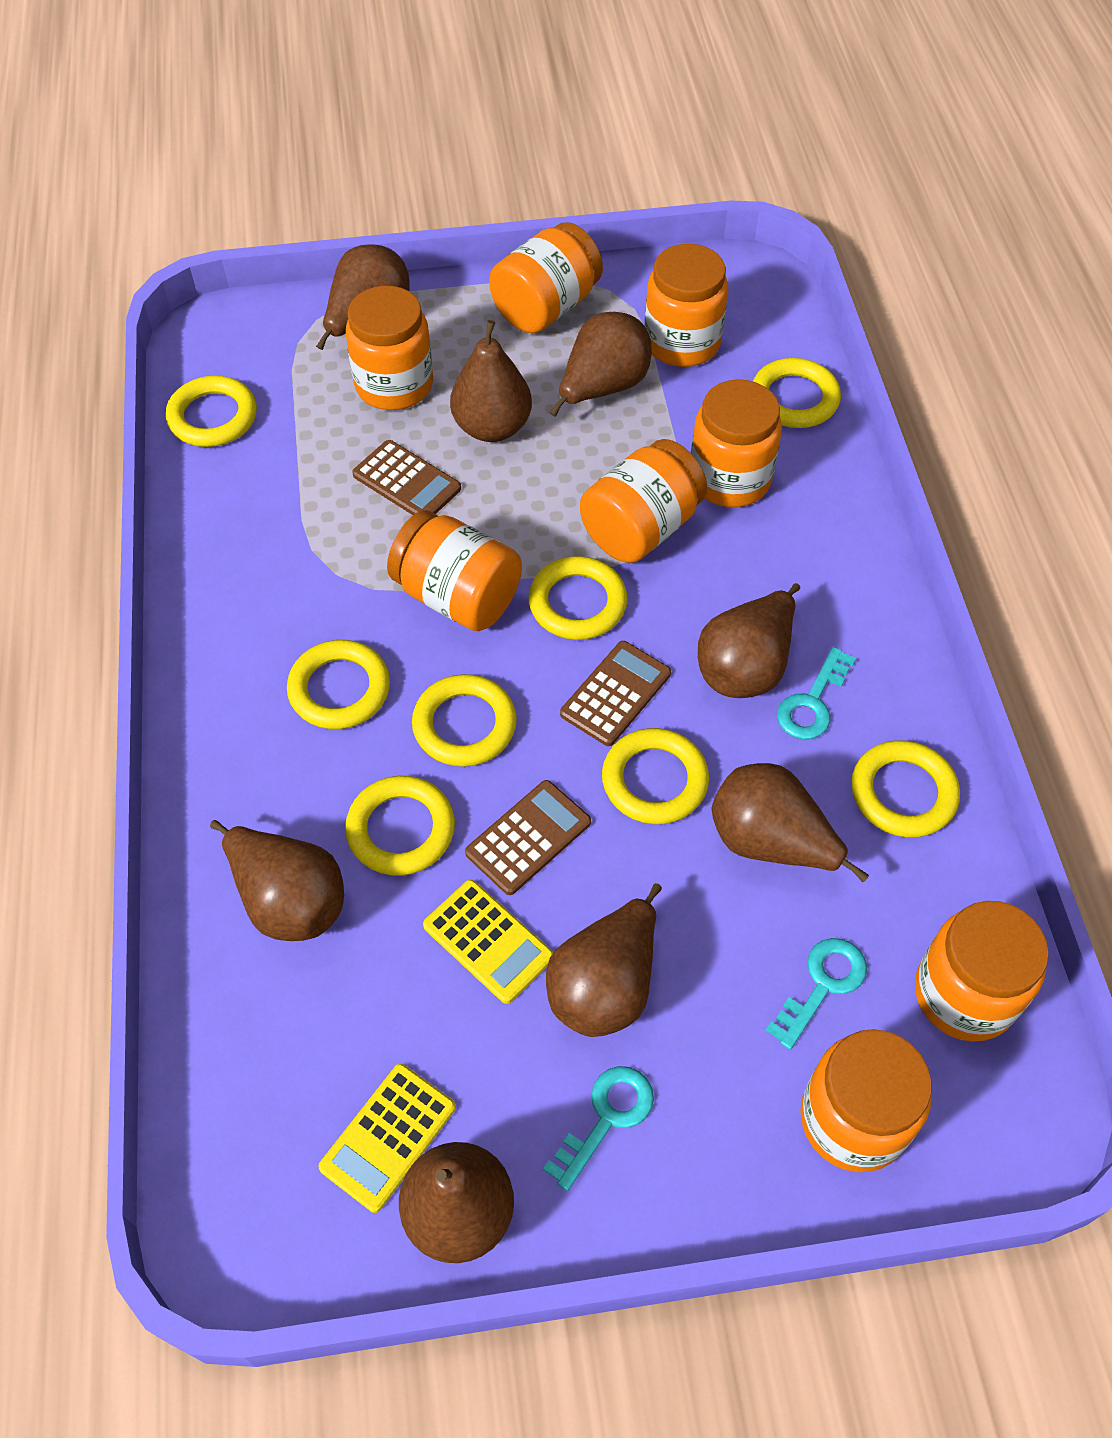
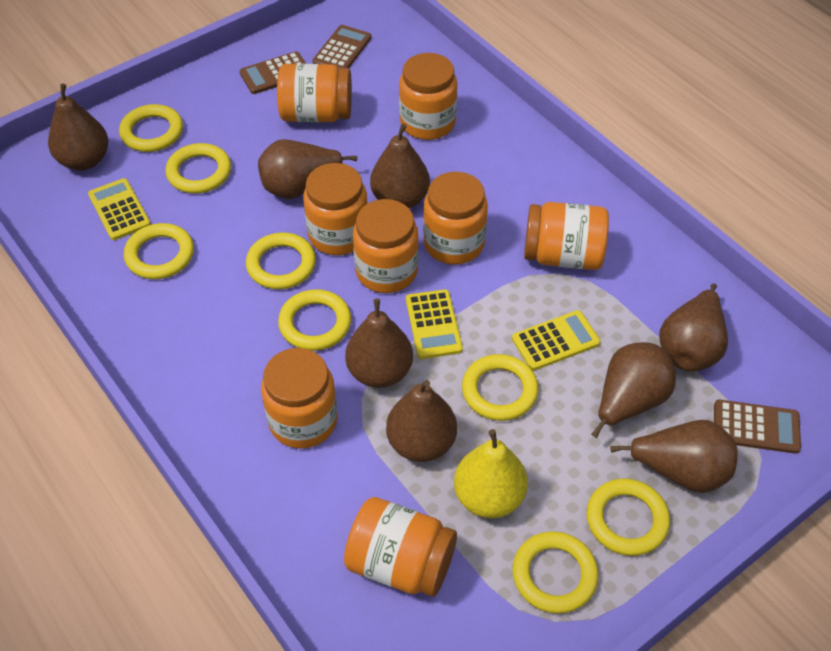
turquoise key: [543,1066,654,1191] [766,938,867,1050] [777,647,856,739] = 3 -> none = 0
yellow calculator: [318,1064,456,1213] [423,880,554,1004] = 2 -> [88,178,151,240] [406,289,463,359] [512,310,600,371] = 3
yellow pear: none = 0 -> [454,429,528,518] = 1

